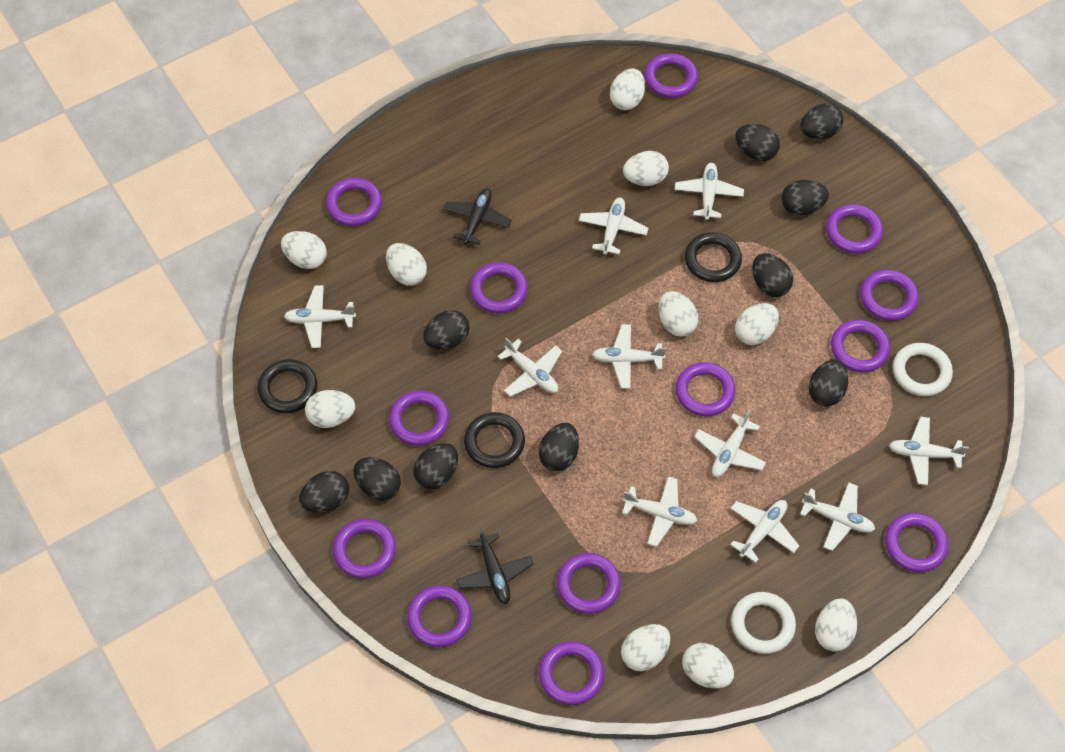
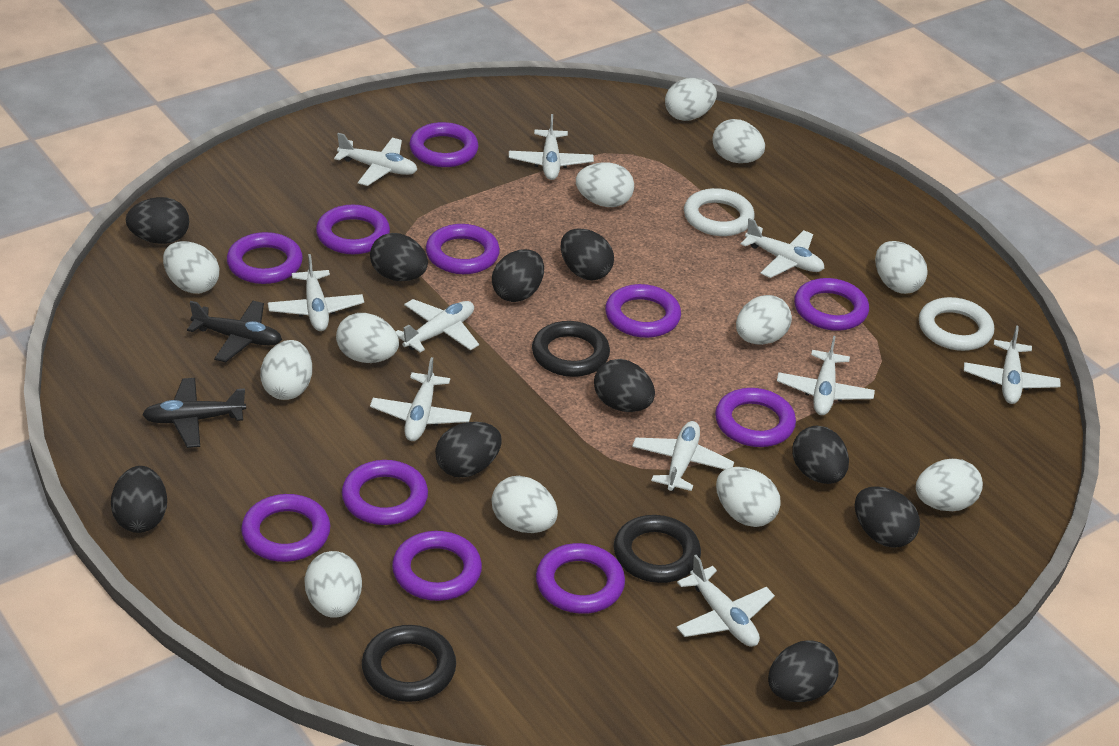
purple ring: [326,178,382,226] [333,519,396,579] [389,391,449,446] [407,585,472,647] [470,262,528,313] [539,641,604,705] [557,553,621,614] [644,53,698,98] [675,362,735,417] [826,204,883,253] [831,320,890,373] [860,270,919,321] [885,513,949,572] = 13 -> [227,232,303,284] [241,494,330,562] [316,205,390,255] [342,460,428,525] [392,531,482,601] [409,122,479,167] [426,224,500,274] [536,543,625,614] [605,284,681,338] [715,388,796,447] [794,278,869,331] = 11
white egg: [281,231,327,269] [305,390,355,428] [386,243,427,286] [610,68,645,110] [621,624,670,671] [623,151,669,186] [659,291,698,337] [682,643,734,688] [735,303,779,345] [815,598,857,651] = 10 -> [163,241,219,294] [260,340,312,400] [304,551,362,618] [336,313,399,363] [492,476,558,533] [576,162,634,207] [665,78,717,121] [712,119,765,163] [716,467,781,527] [736,295,792,345] [875,241,928,294] [916,459,983,511] = 12

